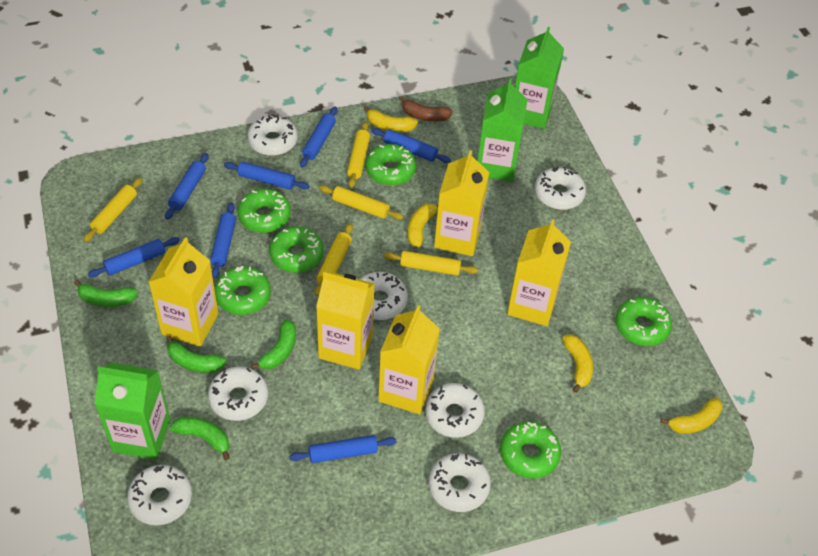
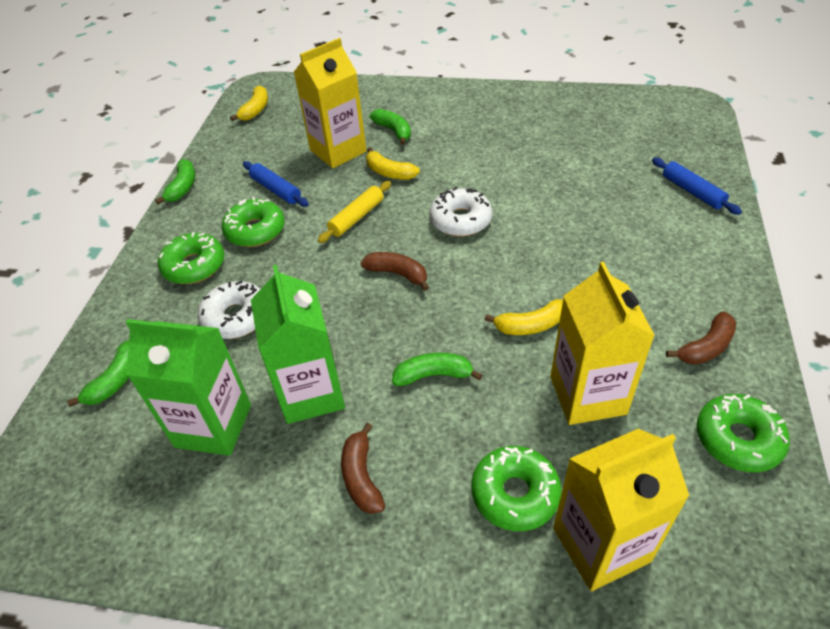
blue rolling pin: [88,237,180,278] [165,153,208,220] [210,203,236,278] [224,162,310,190] [289,435,397,463] [300,107,337,168] [371,128,451,163] = 7 -> [243,161,309,207] [652,157,742,215] = 2
brown banana: [399,96,453,122] = 1 -> [341,423,385,514] [360,252,429,291] [666,311,736,365] = 3
green carton: [95,363,170,460] [477,79,528,182] [515,27,564,129] = 3 -> [126,319,251,456] [251,264,345,424] = 2
green donut: [215,266,271,315] [238,189,291,233] [269,227,324,273] [365,144,416,185] [500,422,561,478] [616,297,672,346] = 6 -> [158,232,224,284] [222,197,285,247] [472,446,562,531] [697,394,790,473] = 4
white donut: [127,465,192,525] [208,366,268,421] [247,114,298,156] [360,272,408,320] [425,383,485,438] [428,453,491,512] [535,166,586,210] = 7 -> [198,281,260,339] [429,187,492,236] = 2
yellow banana: [364,106,418,132] [408,204,438,247] [562,335,593,393] [661,397,722,434] = 4 -> [230,85,268,121] [366,147,420,180] [485,299,563,335] = 3
yellow carton: [149,237,218,347] [316,272,374,370] [378,306,440,414] [434,150,489,256] [507,219,571,326] = 5 -> [294,38,367,168] [551,262,655,425] [553,429,689,591] = 3
yellow rolling pin: [83,177,143,242] [315,223,353,296] [319,185,403,220] [347,122,370,188] [384,251,478,276] = 5 -> [318,181,391,243] = 1

